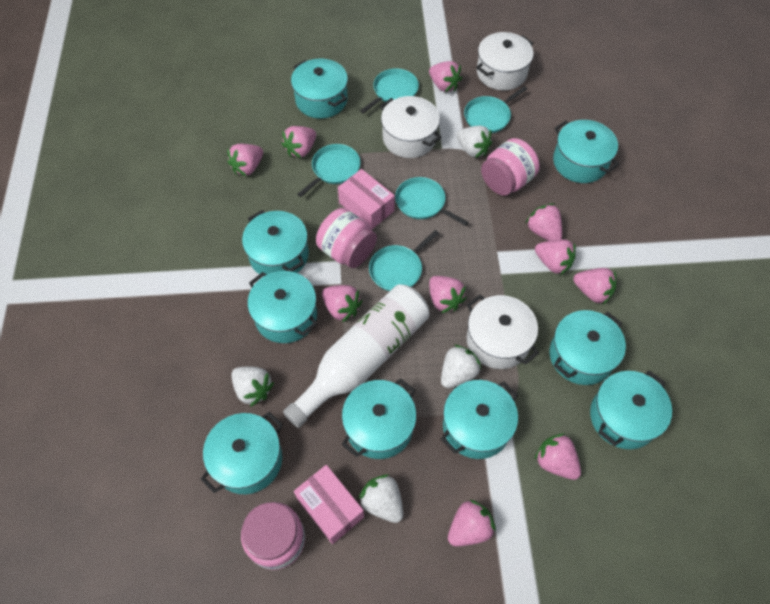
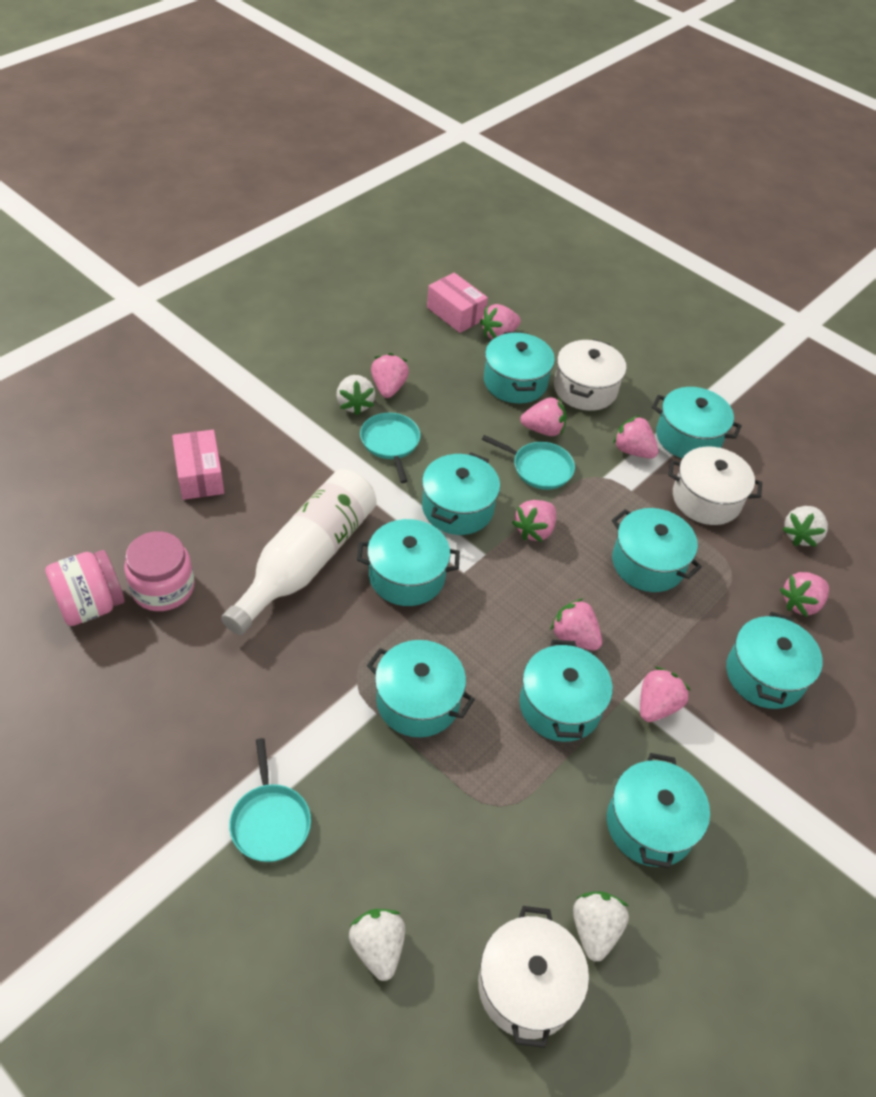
pink jar: [241,502,305,570] [316,208,377,268] [481,138,540,196] = 3 -> [45,550,125,626] [124,531,195,611] = 2
pink strawberry: [227,144,263,176] [282,126,316,158] [322,285,362,322] [429,61,462,92] [429,276,467,313] [448,500,496,546] [526,203,562,241] [534,433,581,480] [535,239,576,275] [573,268,616,304] = 10 -> [371,353,409,398] [480,304,521,340] [512,500,556,542] [520,397,567,436] [550,598,602,650] [613,415,658,459] [640,667,691,722] [780,572,829,617] = 8
turquoise pan: [297,144,361,197] [360,68,419,114] [369,230,439,291] [395,177,468,226] [464,86,527,133] = 5 -> [229,738,311,862] [360,413,421,483] [482,435,575,490] = 3

